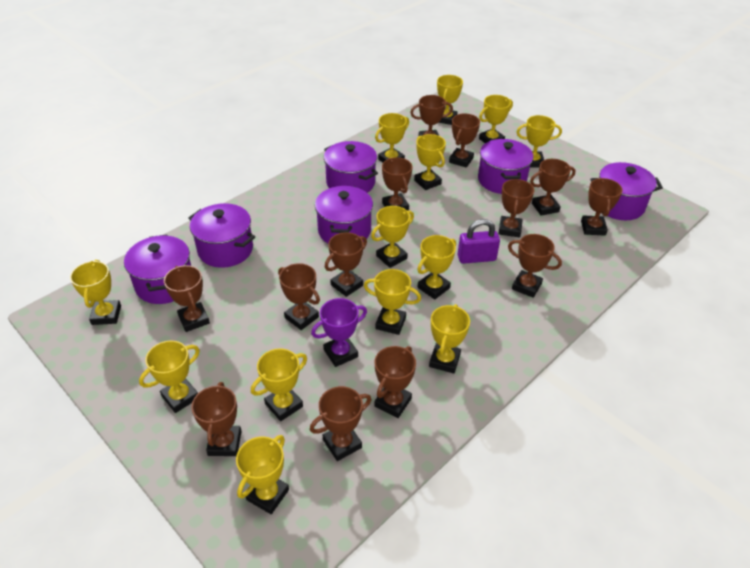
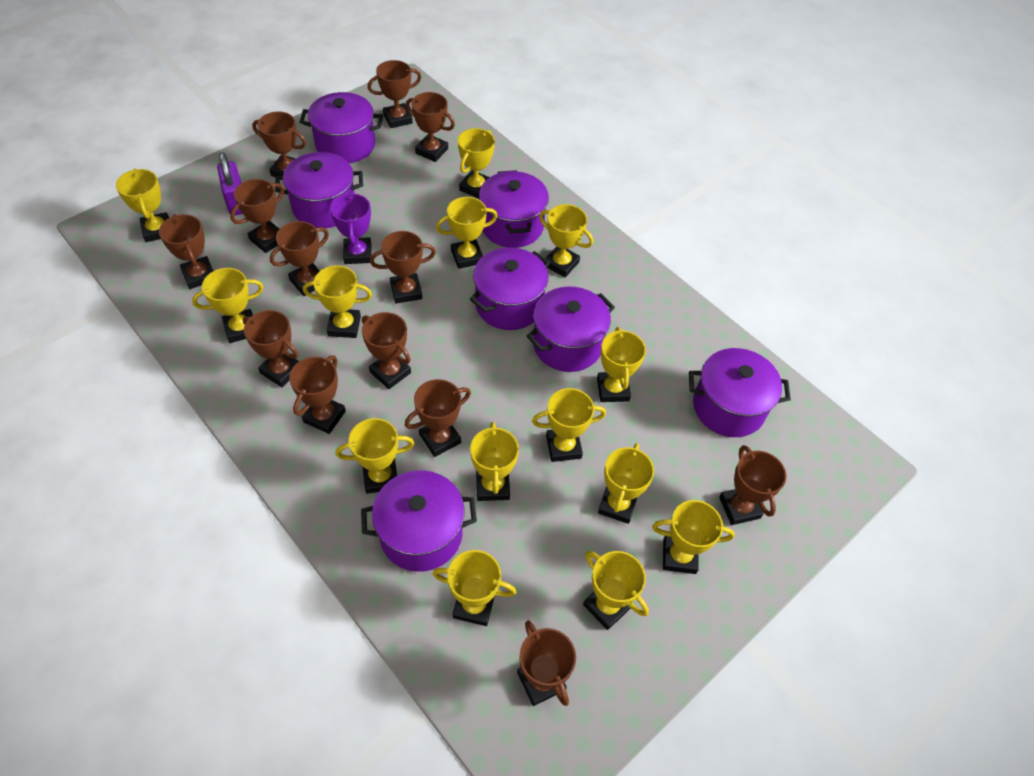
purple pot: [124,235,191,304] [188,203,255,268] [315,186,373,243] [324,141,378,193] [478,139,533,194] [590,162,663,220] = 6 -> [275,152,363,228] [300,92,383,163] [361,470,477,572] [470,247,550,330] [479,170,549,248] [527,286,615,372] [689,348,791,437] = 7
yellow trophy: [70,260,121,325] [139,341,200,413] [236,435,289,514] [251,348,307,421] [364,269,421,335] [371,206,414,268] [375,113,409,162] [414,134,446,190] [417,235,456,299] [429,304,470,373] [437,75,463,125] [479,95,513,143] [517,115,562,168] = 13 -> [116,169,169,242] [192,268,263,343] [303,265,372,338] [336,418,414,494] [433,550,516,626] [436,197,498,269] [458,128,495,199] [470,422,519,501] [532,388,606,462] [539,204,593,277] [583,551,649,630] [597,327,646,402] [598,443,654,524] [652,500,735,574] = 14

